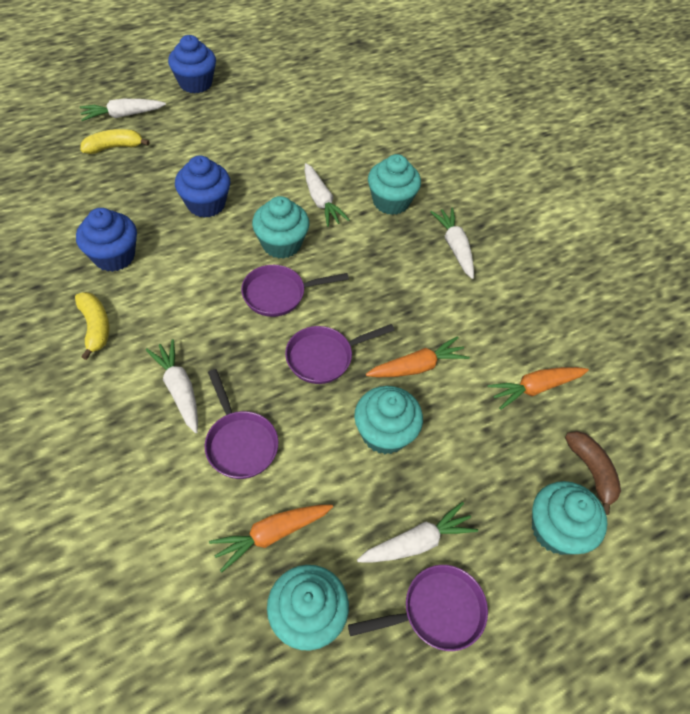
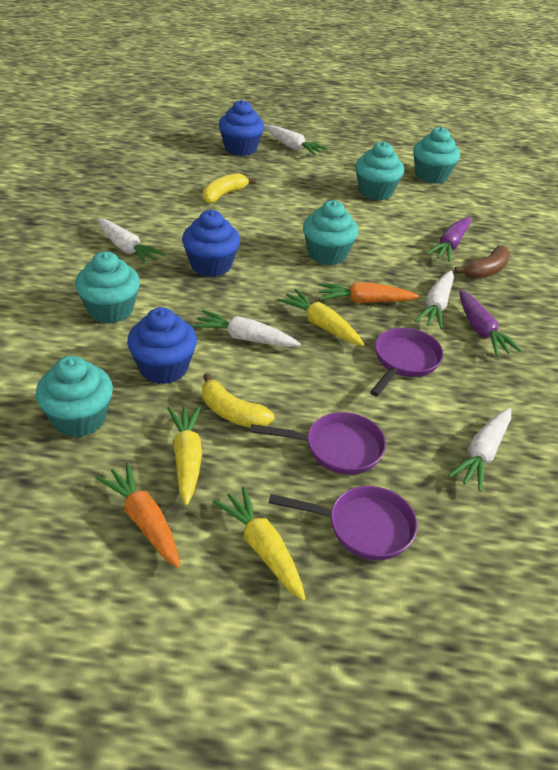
orange carrot: [209,505,333,573] [366,336,470,377] [487,367,589,410] = 3 -> [96,462,180,568] [318,282,419,303] = 2
purple carrot: none = 0 -> [426,217,470,262] [459,290,522,356] = 2
purple pan: [205,369,278,479] [241,265,349,317] [285,324,395,384] [348,565,488,651] = 4 -> [250,412,386,475] [269,486,417,560] [370,328,444,397] = 3
yellow carrot: none = 0 -> [167,406,202,506] [213,487,306,601] [277,289,364,346] = 3

